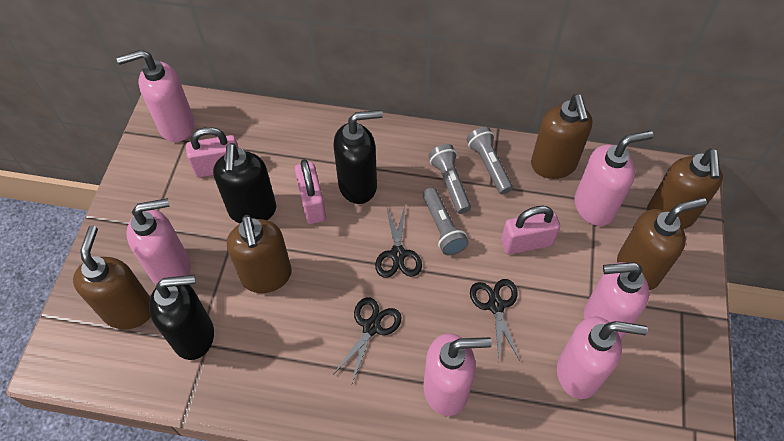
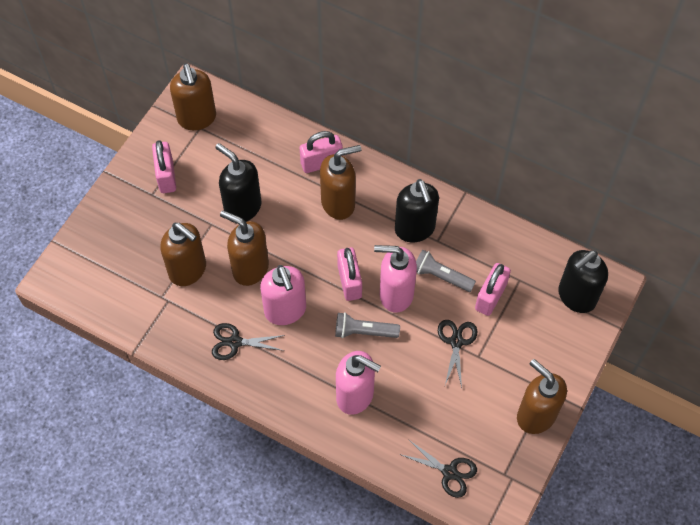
grey flashlight: [423,187,469,256] [429,144,471,214] [466,127,513,194] = 3 -> [335,312,400,338] [416,250,476,292] = 2
pink padlock: [186,127,239,177] [295,159,326,224] [501,206,560,255] = 3 -> [152,140,176,193] [300,131,343,173] [337,247,362,301] [475,263,511,316] = 4
pink soap dispenser: [117,50,194,142] [126,198,191,285] [424,334,492,416] [557,316,648,399] [575,131,654,226] [584,262,649,340] = 6 -> [260,265,306,325] [336,351,381,415] [374,245,417,313] = 3

